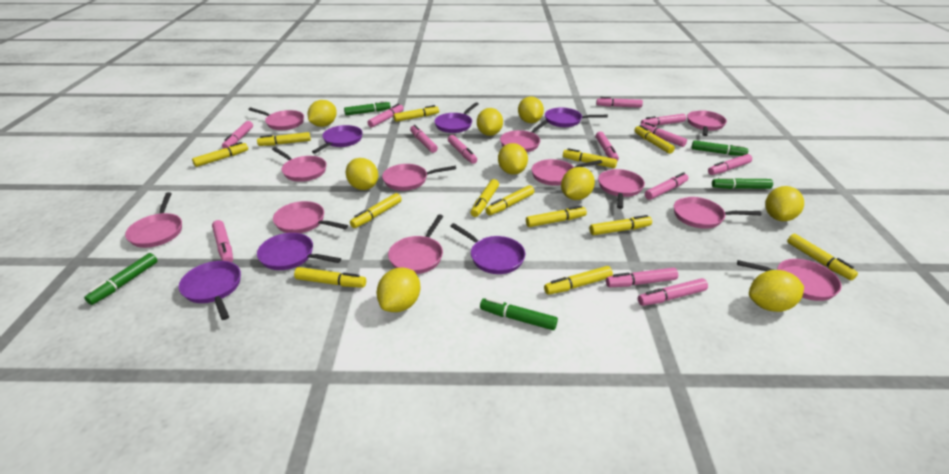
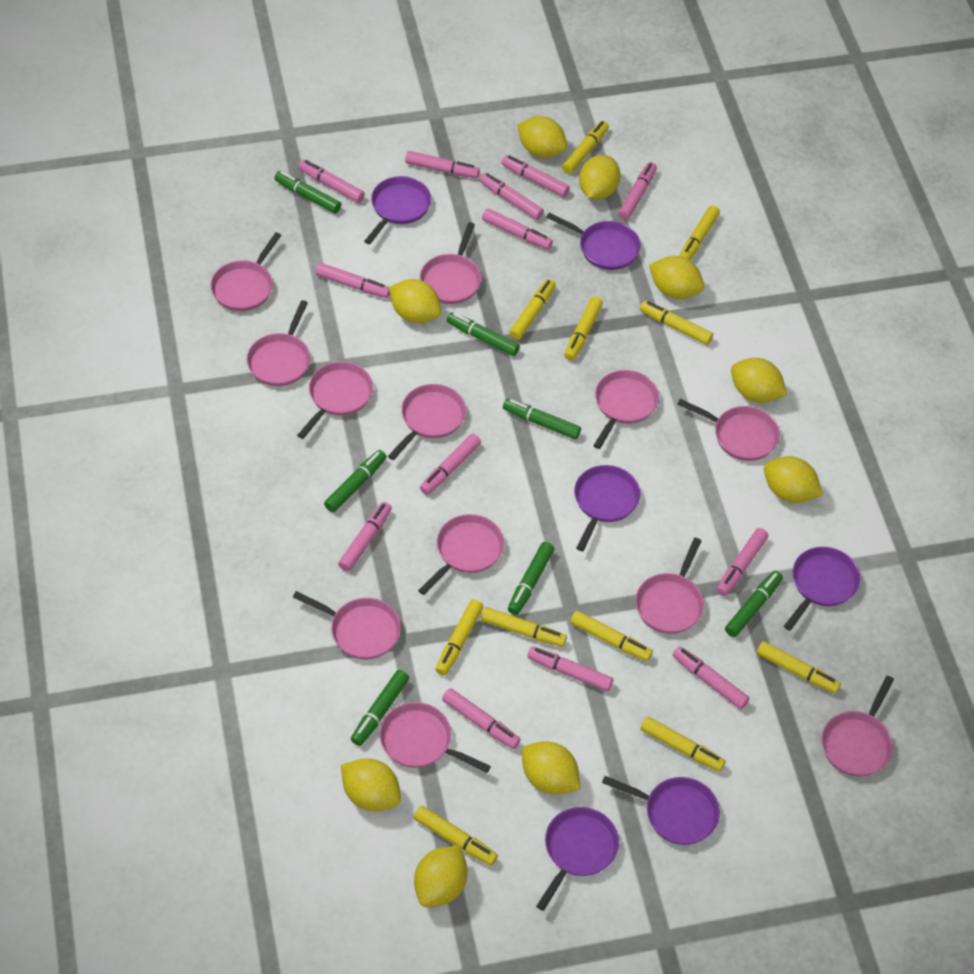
green marker: [84,253,157,305] [344,101,391,116] [480,298,558,330] [691,140,748,156] [712,177,773,189] = 5 -> [274,171,341,214] [324,450,387,512] [351,670,409,746] [447,312,520,356] [503,398,581,439] [508,542,554,615] [725,571,783,637] = 7
yellow marker: [192,142,248,167] [257,132,311,146] [294,267,366,288] [350,193,402,228] [393,105,439,122] [471,179,499,217] [485,185,534,215] [526,206,587,227] [544,266,613,295] [563,148,617,168] [589,215,652,235] [634,125,675,154] [787,234,858,280] = 13 -> [414,806,498,866] [435,599,483,676] [481,607,567,647] [509,279,556,340] [562,121,609,174] [564,297,603,361] [570,611,653,661] [640,301,713,345] [641,717,726,772] [679,205,720,260] [757,641,841,694] = 11

